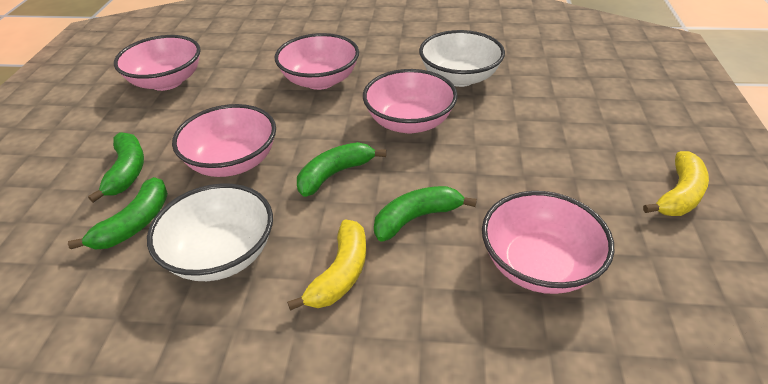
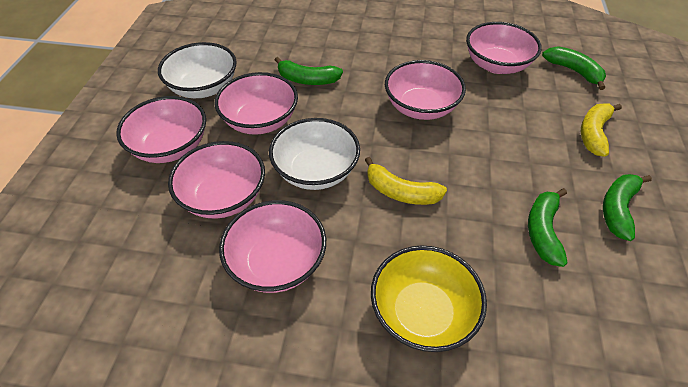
pink bowl: [114,35,201,91] [172,104,276,177] [275,33,359,90] [363,69,458,133] [482,191,614,294] = 5 -> [116,96,206,163] [168,141,265,219] [214,72,298,135] [219,200,326,293] [385,60,466,120] [466,22,542,74] = 6
yellow bowl: none = 0 -> [371,245,487,352] = 1

